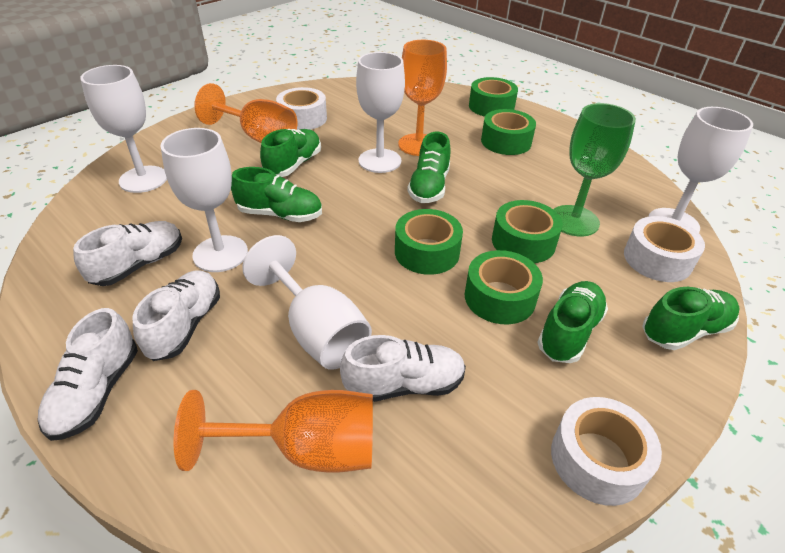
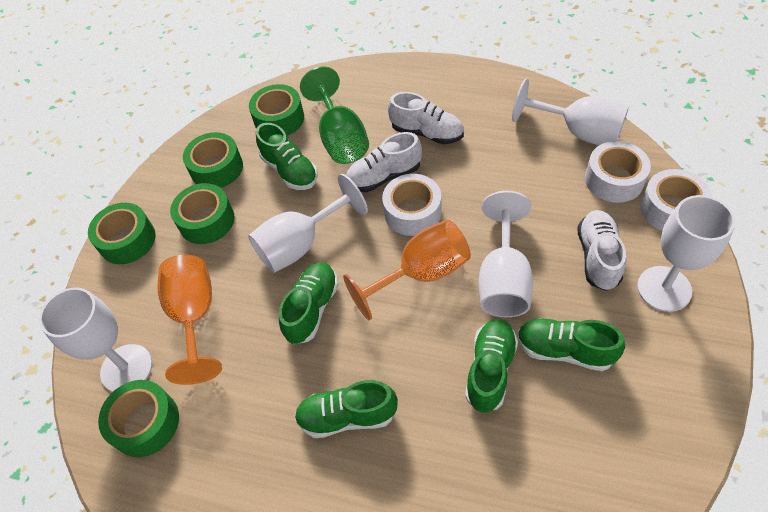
orange goblet: [173,390,373,473] [194,83,297,143] [398,40,447,156] = 3 -> [157,255,222,385] [343,220,471,320] = 2
white shoe: [37,308,138,441] [73,221,182,286] [132,270,220,361] [340,335,466,402] = 4 -> [346,132,422,193] [388,92,464,144] [577,210,626,291] = 3

